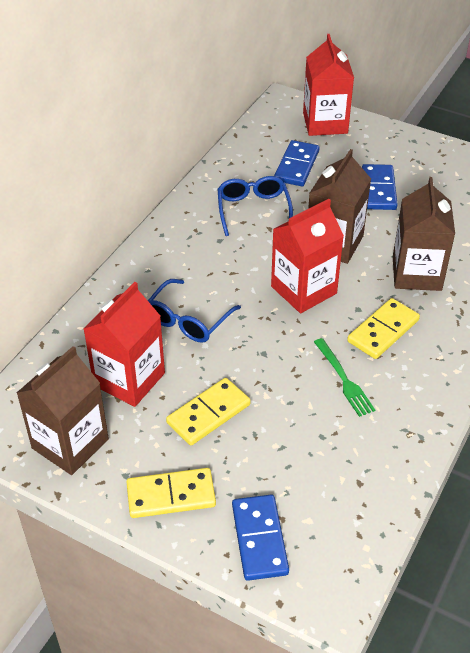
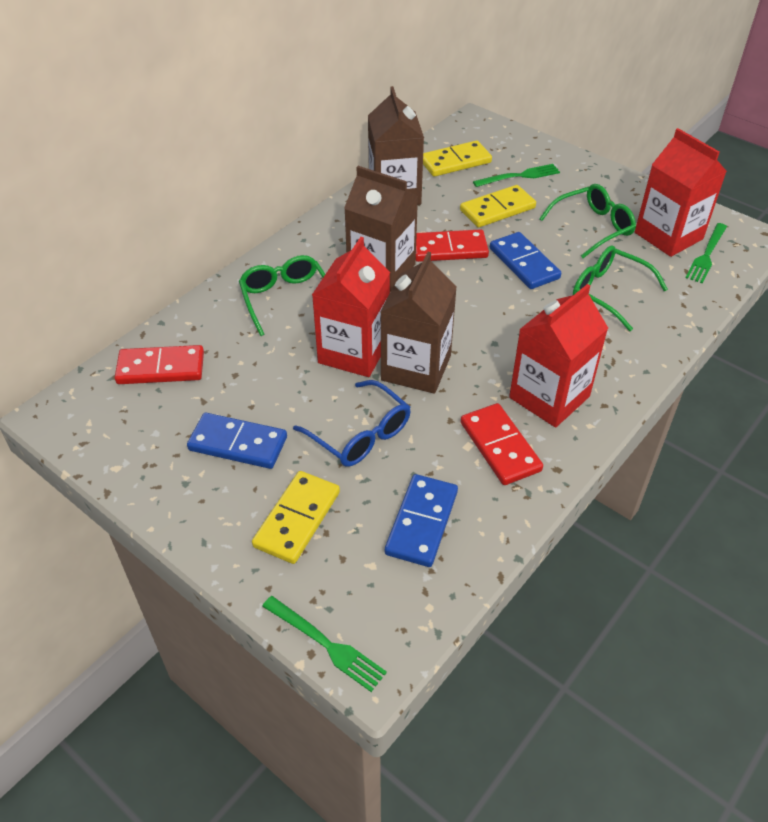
blue glasses: [148,279,241,343] [217,176,293,236] = 2 -> [293,380,411,467] = 1
green fork: [314,338,375,417] = 1 -> [262,596,387,692] [473,164,560,187] [685,223,727,284] = 3
green glasses: none = 0 -> [239,255,325,336] [539,184,636,258] [573,245,668,331] = 3
red domino: none = 0 -> [115,345,204,384] [416,229,489,262] [461,403,543,485] = 3

